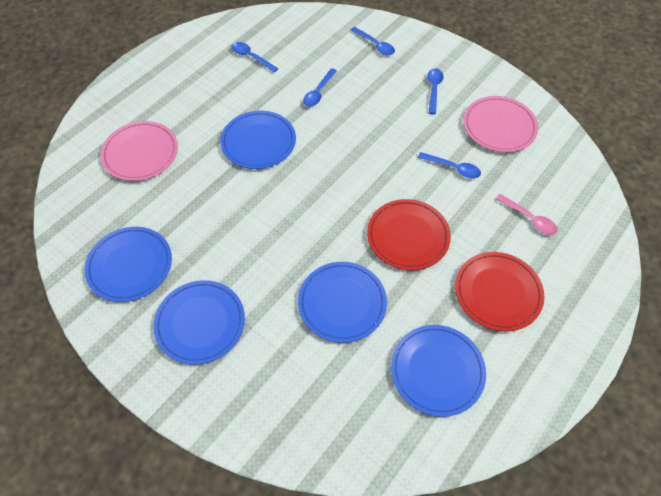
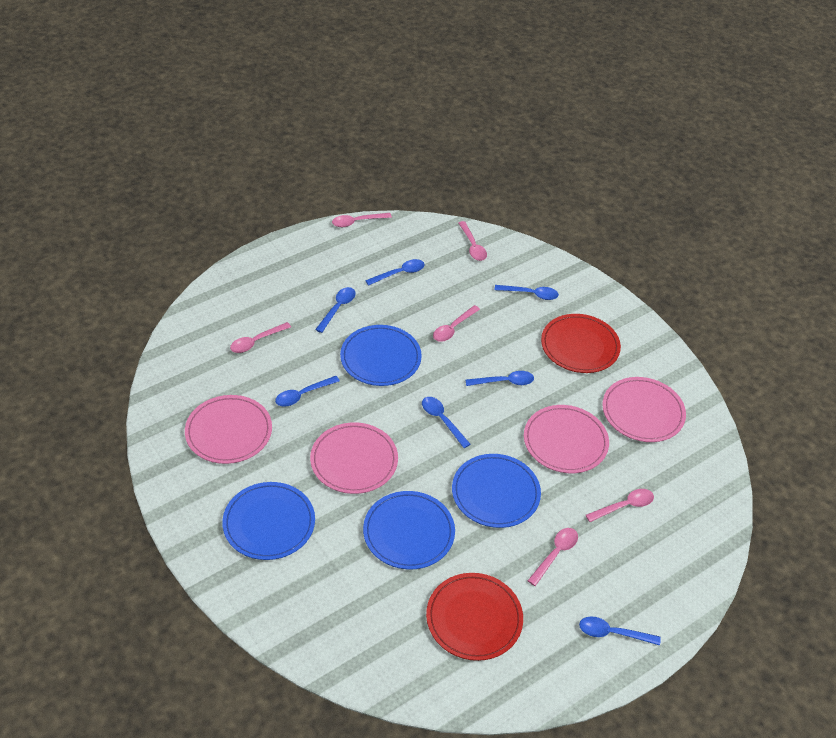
blue plate: [85,227,172,302] [154,280,245,365] [220,111,296,169] [298,262,387,343] [391,325,486,417] = 5 -> [222,482,315,560] [340,325,422,386] [363,491,455,570] [452,454,541,528] = 4
blue spoon: [232,42,278,72] [303,68,337,107] [351,27,395,55] [418,152,481,178] [427,68,444,114] = 5 -> [275,376,340,407] [315,287,356,333] [365,259,425,286] [422,397,471,448] [465,371,534,386] [494,285,559,300] [579,616,661,646] = 7
pink plate: [100,121,178,181] [463,96,538,152] = 2 -> [185,395,272,464] [310,422,398,494] [524,405,609,473] [602,377,686,442] = 4
pink spoon: [496,194,558,235] = 1 -> [230,322,291,353] [332,213,392,227] [433,305,480,342] [459,221,487,261] [528,528,578,586] [586,489,654,522] = 6

